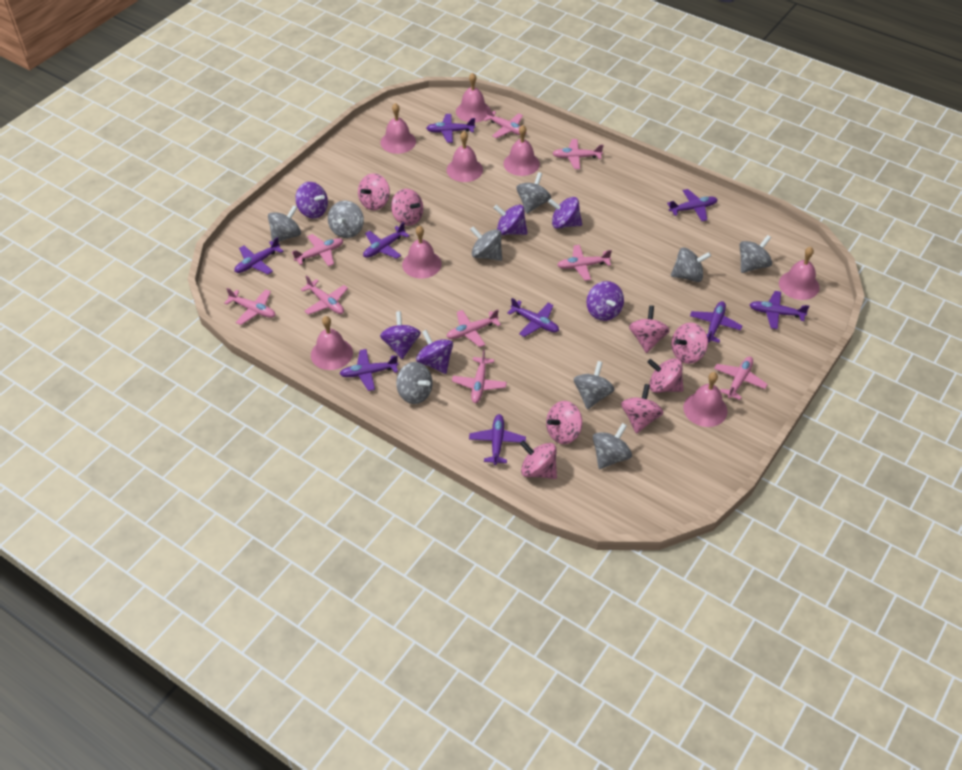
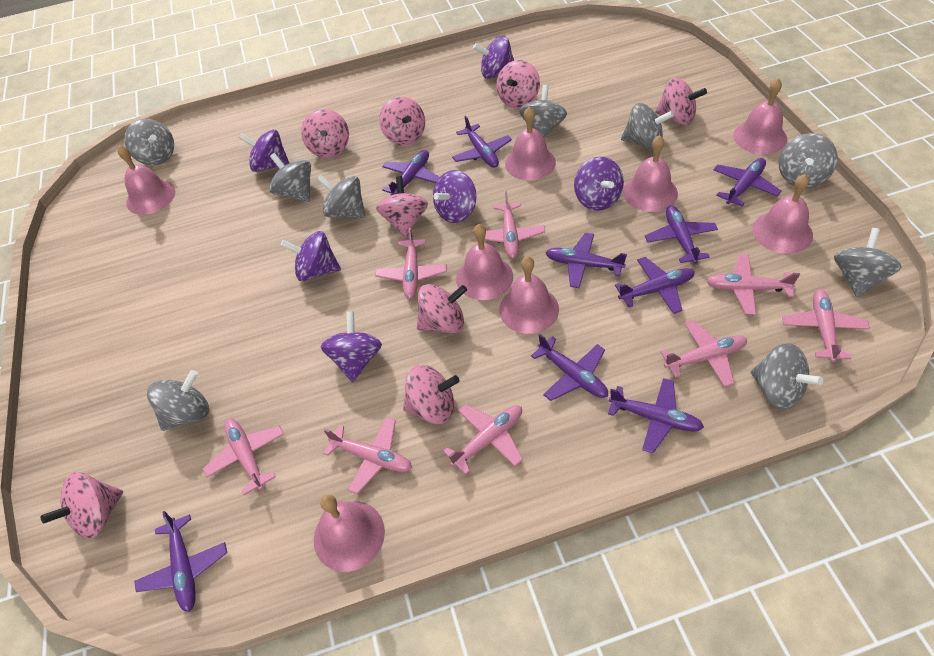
pink plane: [224,288,276,325] [292,234,343,266] [301,275,348,315] [446,309,501,347] [452,349,507,403] [483,107,526,138] [552,139,604,169] [557,245,612,281] [714,356,768,400] = 9 -> [202,418,284,495] [323,417,412,495] [375,228,447,299] [443,404,523,475] [475,191,545,259] [661,320,747,387] [706,255,800,315] [782,289,870,362] = 8

